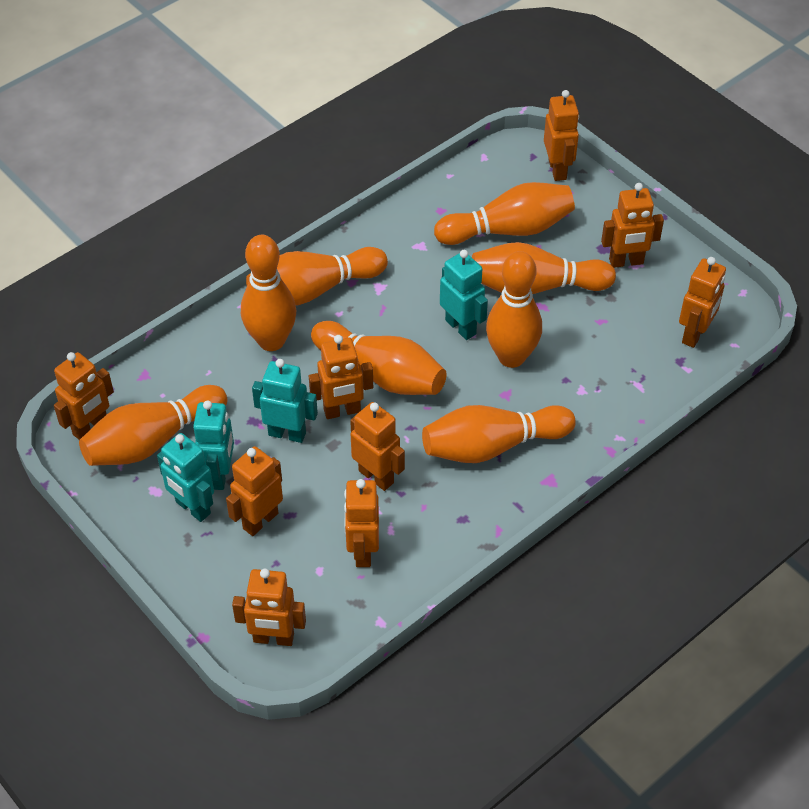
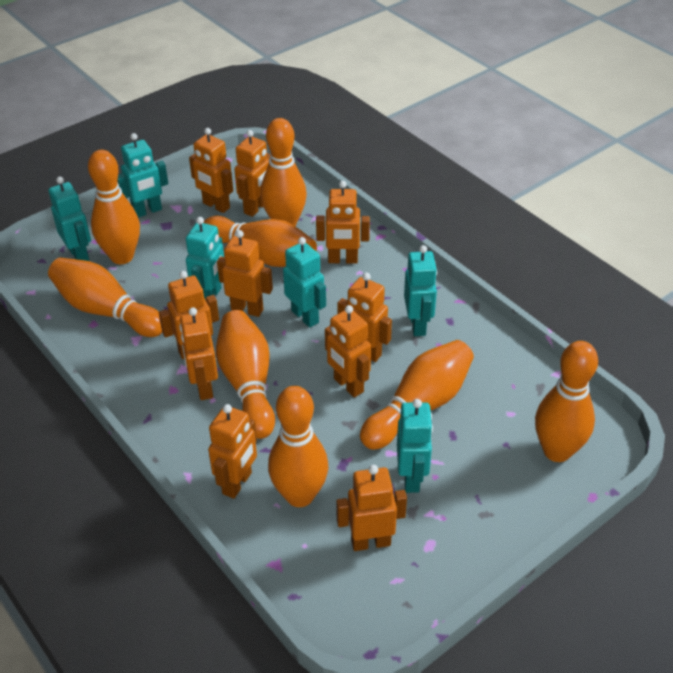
orange robot: [54,352,114,440] [226,446,283,536] [232,568,306,646] [309,335,373,419] [344,479,379,567] [350,402,405,491] [544,90,579,181] [601,183,664,268] [679,257,726,348] = 9 -> [159,271,219,359] [179,307,218,400] [189,128,233,213] [208,404,257,499] [217,230,273,317] [234,130,270,217] [316,181,370,264] [325,305,371,398] [336,465,407,551] [337,273,392,362] = 10
turquoise robot: [157,433,214,522] [193,400,234,490] [252,359,318,443] [440,250,488,340] = 4 -> [48,177,91,261] [117,133,168,218] [186,217,224,300] [283,237,326,328] [397,399,433,493] [404,245,437,336] = 6

